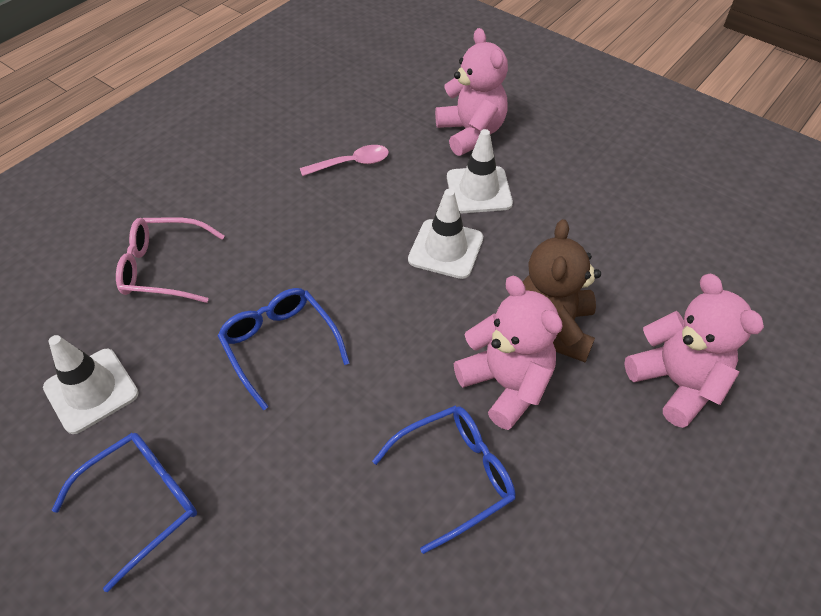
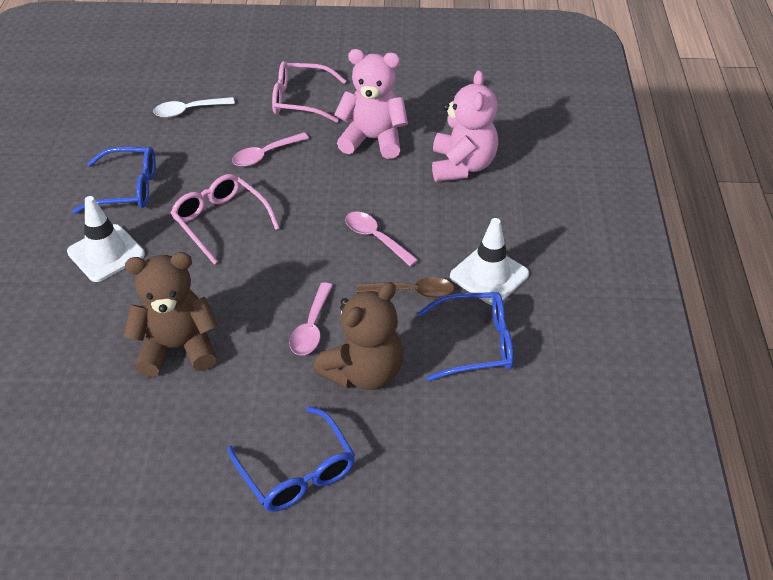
brown spoon: none = 0 -> [356,277,454,299] = 1
brown teddy bear: [523,219,601,362] = 1 -> [124,252,218,377] [313,282,403,390] = 2
pink glasses: [116,217,225,303] = 1 -> [171,174,280,264] [272,61,346,123] = 2
pink spoon: [300,145,389,176] = 1 -> [232,132,309,167] [289,282,333,355] [345,212,418,267] = 3
pink teddy bear: [435,28,508,156] [454,276,563,430] [624,274,764,428] = 3 -> [334,49,408,159] [432,70,498,182] = 2
white spoon: none = 0 -> [153,97,235,118] = 1
white traffic cone: [43,335,139,434] [408,189,483,279] [447,129,513,213] = 3 -> [67,196,145,282] [450,218,529,305] = 2

